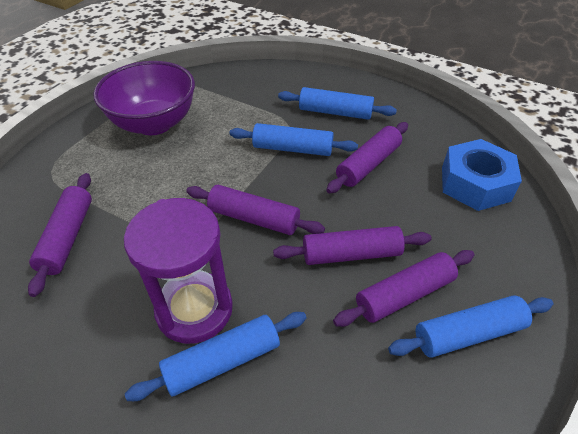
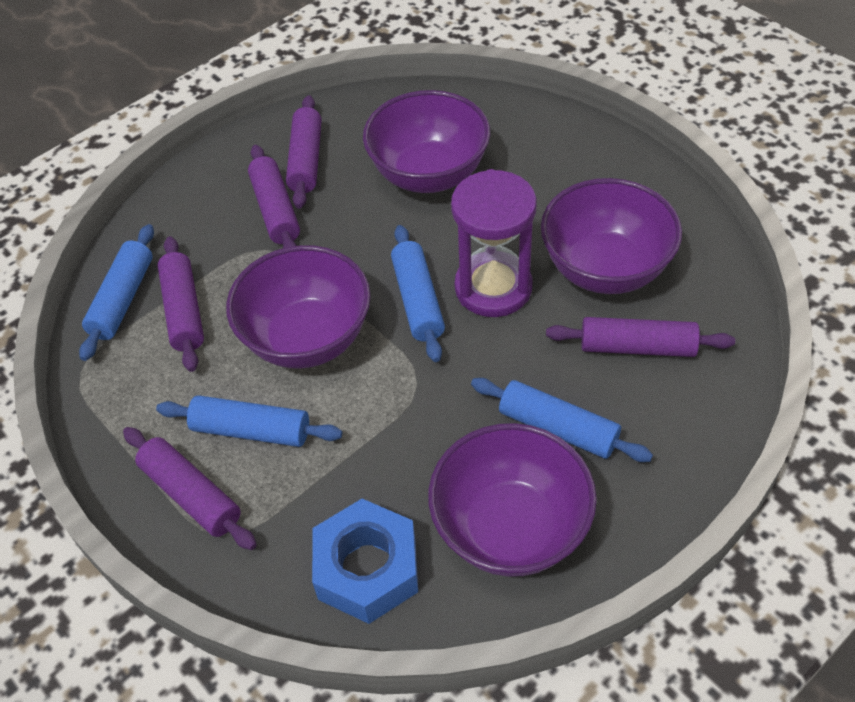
purple bowl: [93,61,195,135] = 1 -> [226,245,371,369] [363,90,490,193] [428,423,597,577] [541,178,682,294] = 4

